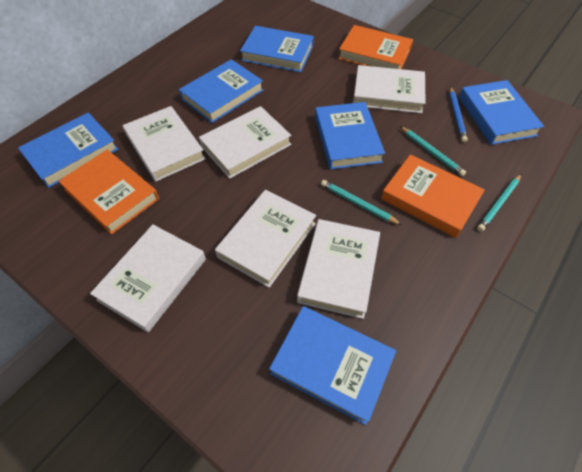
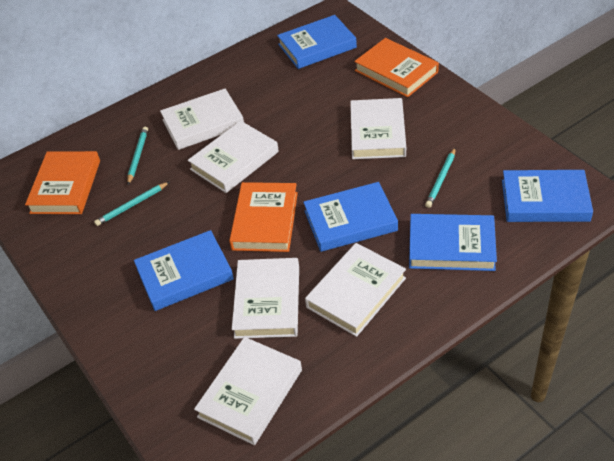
blue book: [18,113,119,188] [179,59,263,123] [240,26,314,72] [269,306,396,425] [315,102,385,170] [459,80,544,145] = 6 -> [134,230,234,311] [277,15,357,69] [303,182,398,252] [409,214,497,271] [502,170,593,222] = 5
blue pencil: [449,86,468,142] = 1 -> none = 0

